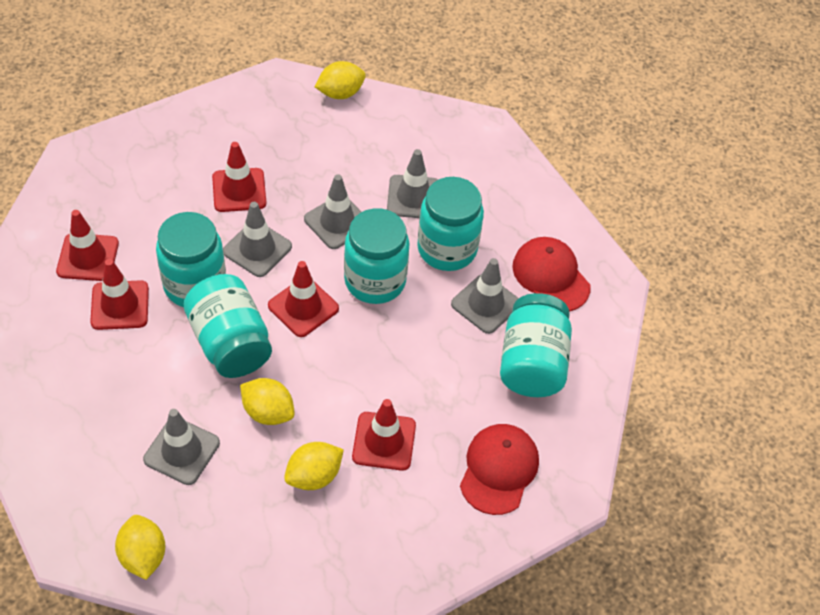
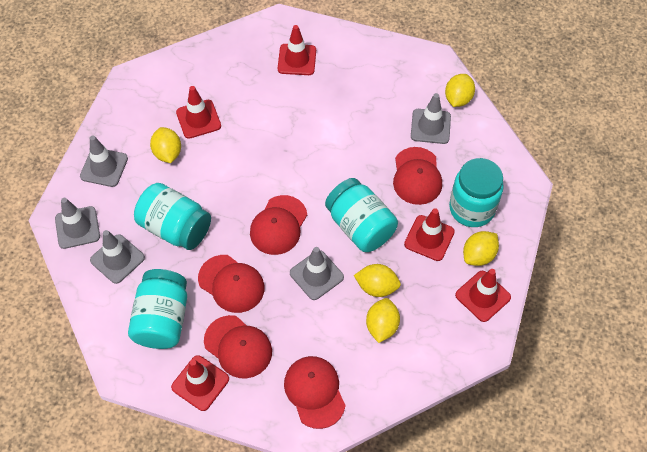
red cap: [460,424,539,515] [512,237,591,312] = 2 -> [198,255,265,313] [204,315,272,378] [250,195,307,255] [284,356,346,429] [393,147,442,205] = 5
turquoise jar: [156,212,226,307] [183,274,272,378] [344,208,410,304] [417,177,484,271] [500,293,572,397] = 5 -> [128,269,187,349] [134,183,211,250] [325,178,398,252] [449,158,504,227] = 4
yellow lemon: [115,515,165,580] [240,378,295,425] [284,442,344,490] [315,61,366,99] = 4 -> [150,127,181,163] [354,264,401,297] [366,298,400,343] [445,74,475,107] [463,231,499,266] = 5

